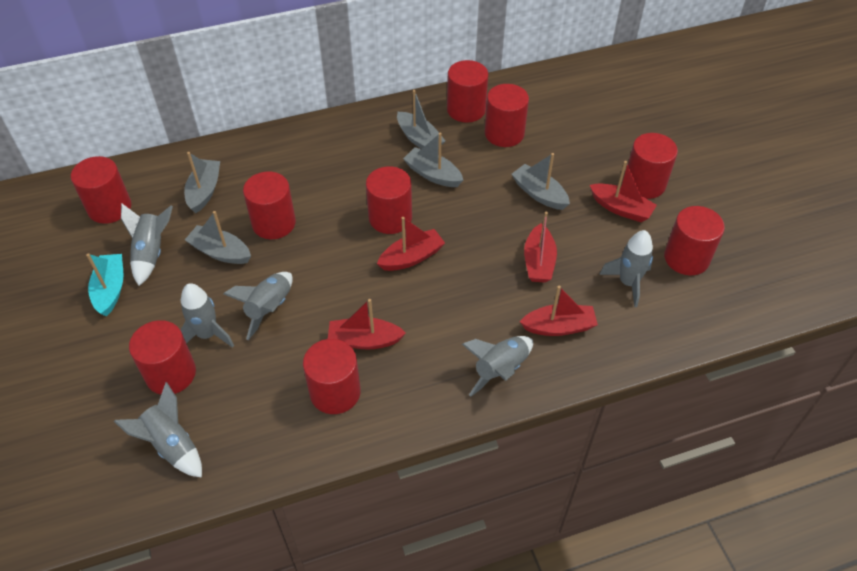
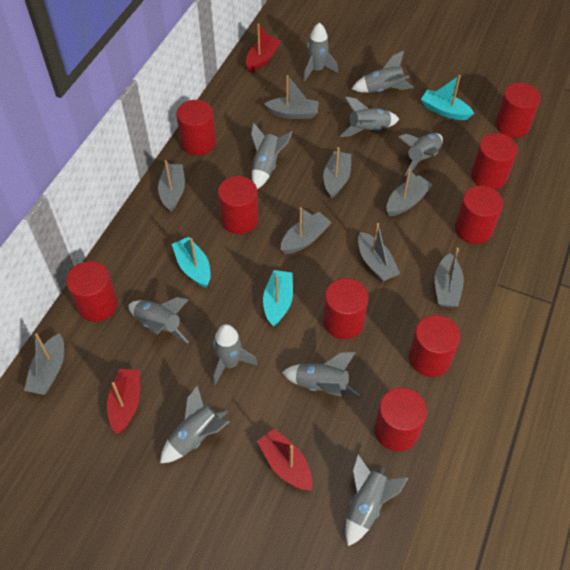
grey boat: [184,152,220,213] [185,211,251,264] [397,90,445,149] [403,133,463,187] [512,153,570,210] = 5 -> [24,333,64,395] [158,160,185,212] [264,75,319,119] [281,207,332,254] [323,147,351,198] [358,223,400,282] [387,169,432,216] [435,248,464,308] = 8
grey rocket: [114,382,202,478] [121,203,173,286] [181,283,234,348] [223,272,293,340] [462,336,533,397] [599,230,653,307] = 6 -> [129,297,189,344] [160,386,230,463] [213,324,258,385] [251,122,293,189] [282,352,360,397] [303,22,338,82] [340,97,399,137] [345,454,408,546] [352,51,414,93] [399,133,443,176] = 10
red boat: [328,299,406,350] [377,217,445,271] [520,286,598,336] [524,211,557,283] [590,161,657,222] = 5 -> [107,369,140,434] [246,23,281,72] [257,428,312,490] = 3
turquoise boat: [86,253,123,316] = 1 -> [172,237,211,288] [263,270,293,327] [421,75,474,120] = 3

